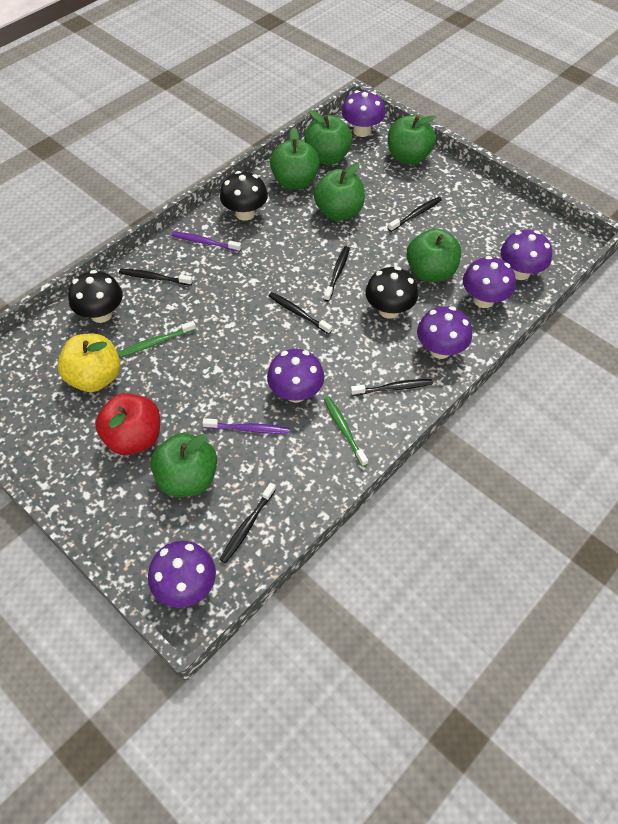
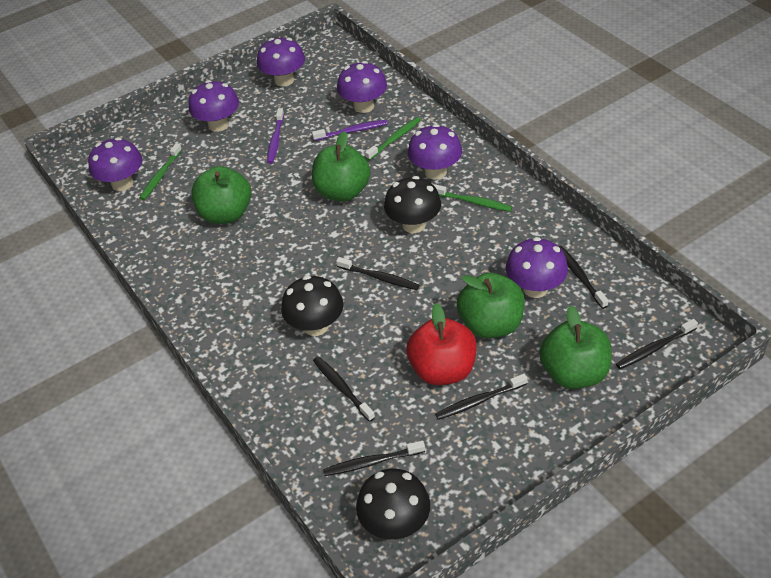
green apple: [150,433,217,497] [270,127,320,189] [304,110,352,165] [314,163,365,221] [388,115,436,165] [407,228,461,282] = 6 -> [191,166,251,224] [312,131,370,202] [457,273,525,338] [539,306,612,389] = 4
green toothbrush: [119,321,196,357] [324,397,368,467] = 2 -> [140,143,182,200] [365,117,421,160] [433,184,512,212] = 3
yellow apple: [57,333,120,392] = 1 -> none = 0

